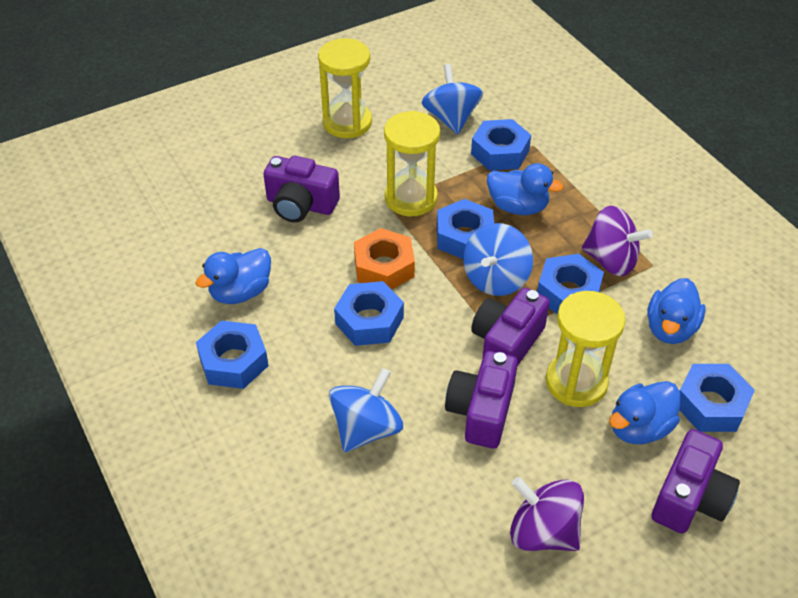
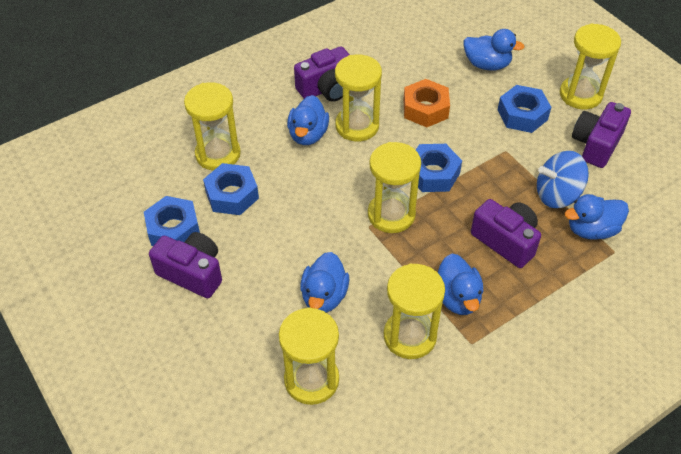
blue duck: [195,248,271,304] [487,163,563,215] [609,381,681,444] [647,278,706,344] = 4 -> [287,95,329,145] [300,252,349,313] [438,253,483,315] [464,29,524,71] [565,194,629,240] = 5
blue nut: [196,320,269,389] [334,281,404,346] [437,199,494,259] [471,119,531,171] [537,254,604,314] [679,364,755,432] = 6 -> [144,196,200,246] [203,163,259,215] [416,144,462,192] [498,85,551,133] = 4
blue spinning top: [329,368,403,452] [422,64,483,134] [463,223,533,296] = 3 -> [537,151,589,208] = 1
purple spinning top: [510,477,584,551] [582,206,653,276] = 2 -> none = 0
yellow hourglass: [318,38,372,138] [384,111,440,216] [546,291,625,407] = 3 -> [184,82,241,171] [279,307,339,405] [335,55,382,142] [368,142,421,233] [384,263,445,359] [560,23,621,109] = 6

